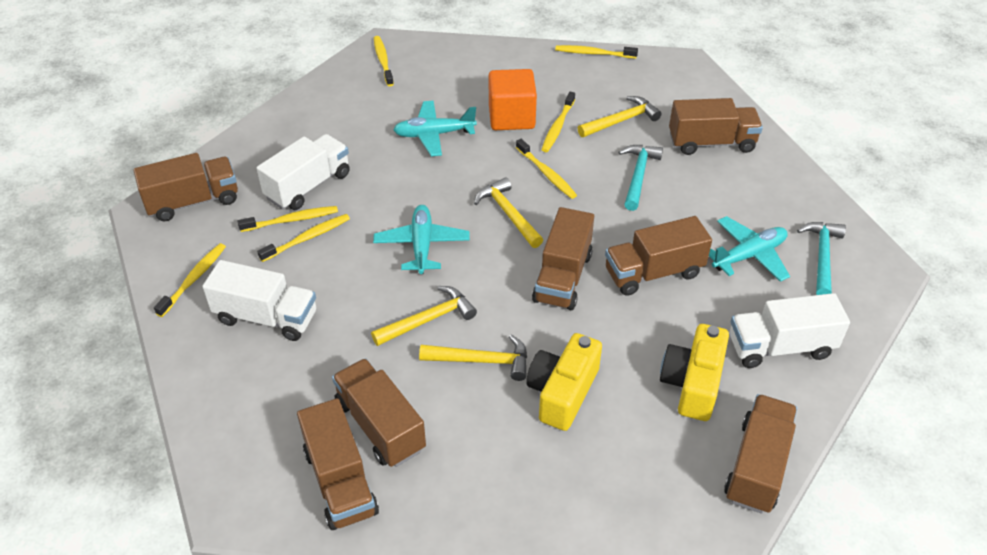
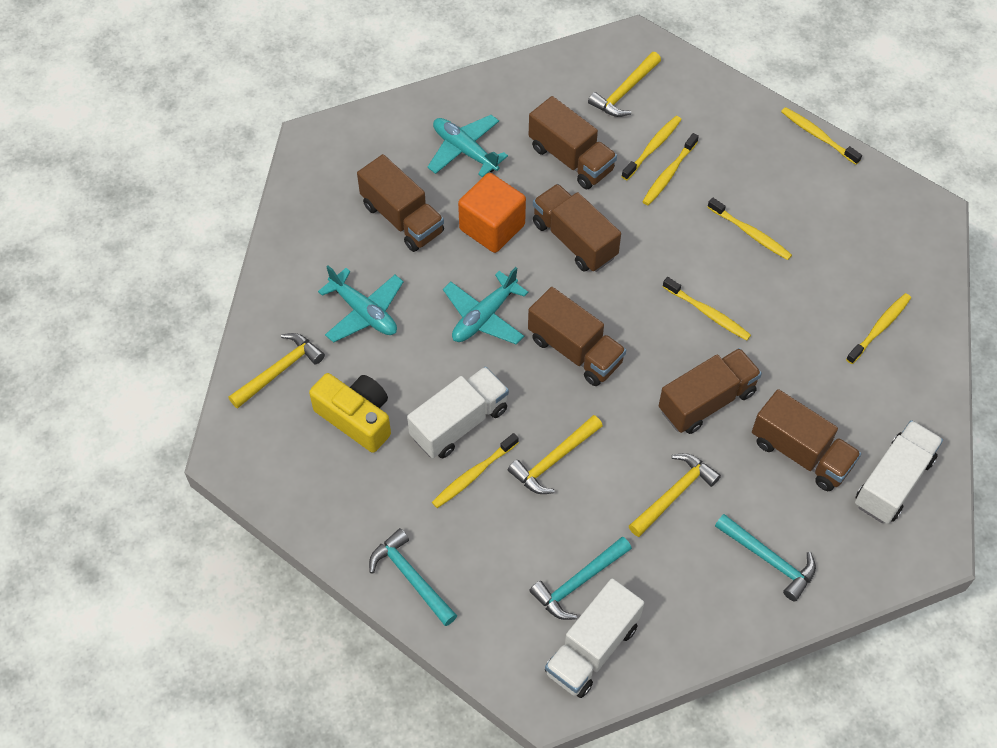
brown truck: [133,153,238,221] [297,398,379,530] [332,358,426,467] [532,207,594,310] [605,216,712,296] [669,98,763,155] [724,394,797,514] = 7 -> [357,154,444,252] [528,287,626,386] [529,96,617,189] [533,184,621,272] [659,348,762,434] [752,389,861,491] = 6
turquoise hammer: [619,145,663,211] [797,222,846,295] = 2 -> [369,528,457,626] [529,536,632,620] [715,514,816,602] = 3
yellow camera: [526,333,602,431] [660,324,729,421] = 2 -> [309,373,391,453] = 1

